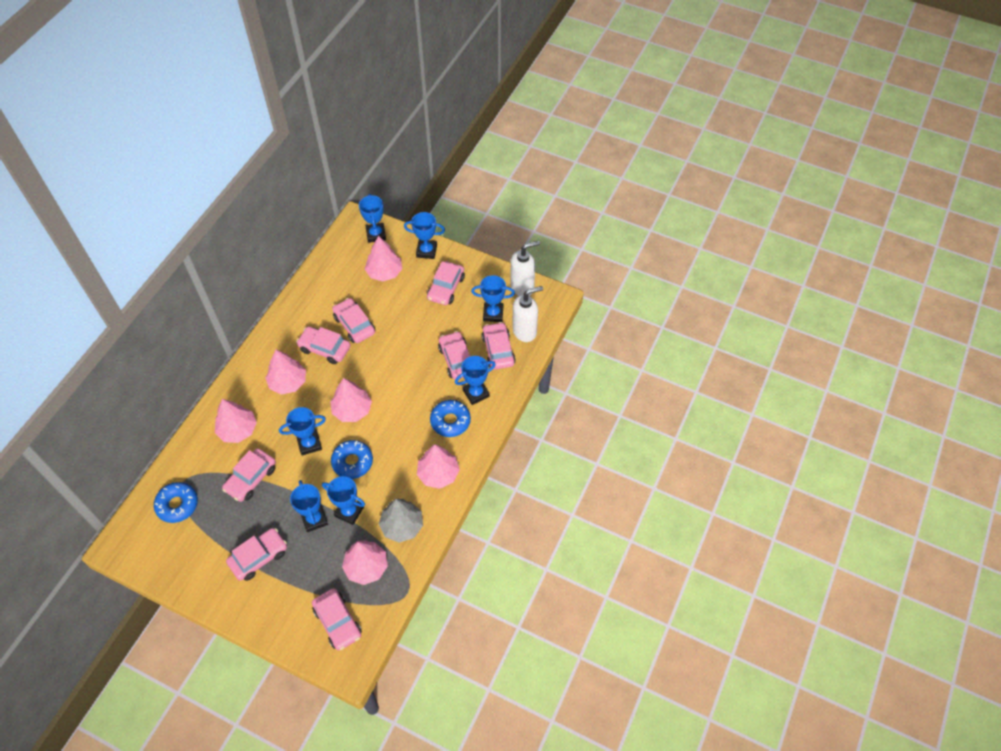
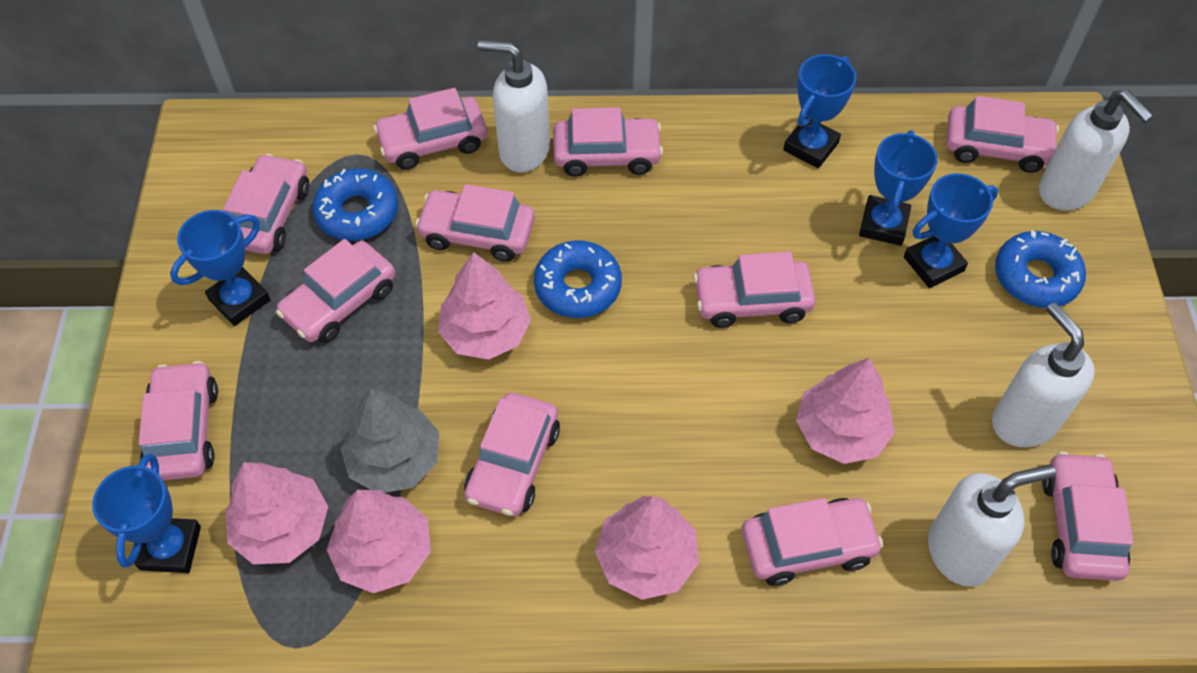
blue trophy: [279,407,326,456] [290,480,328,532] [322,476,365,525] [359,194,386,243] [404,212,445,259] [455,356,496,405] [471,275,515,322] = 7 -> [92,453,201,573] [170,210,271,326] [783,54,857,168] [859,130,938,246] [904,173,998,288] = 5
pink car: [222,448,276,502] [226,528,287,581] [296,327,350,364] [312,588,362,651] [332,298,375,343] [427,261,465,305] [438,331,470,380] [481,322,516,369] = 8 -> [139,361,218,481] [223,154,309,254] [276,239,395,343] [373,88,487,170] [415,184,535,262] [464,393,560,517] [553,107,663,177] [693,251,815,328] [742,498,883,586] [946,96,1059,173] [1042,451,1133,581] = 11
pink tree: [215,399,257,443] [265,350,306,395] [330,378,372,422] [342,540,388,585] [365,236,403,282] [417,444,460,489] = 6 -> [225,462,328,564] [327,490,431,593] [438,252,531,360] [595,496,699,600] [796,358,895,464] = 5
white soap dispenser: [510,241,540,296] [512,286,543,342] = 2 -> [478,40,550,173] [928,464,1056,587] [992,302,1095,447] [1039,89,1153,211] = 4

